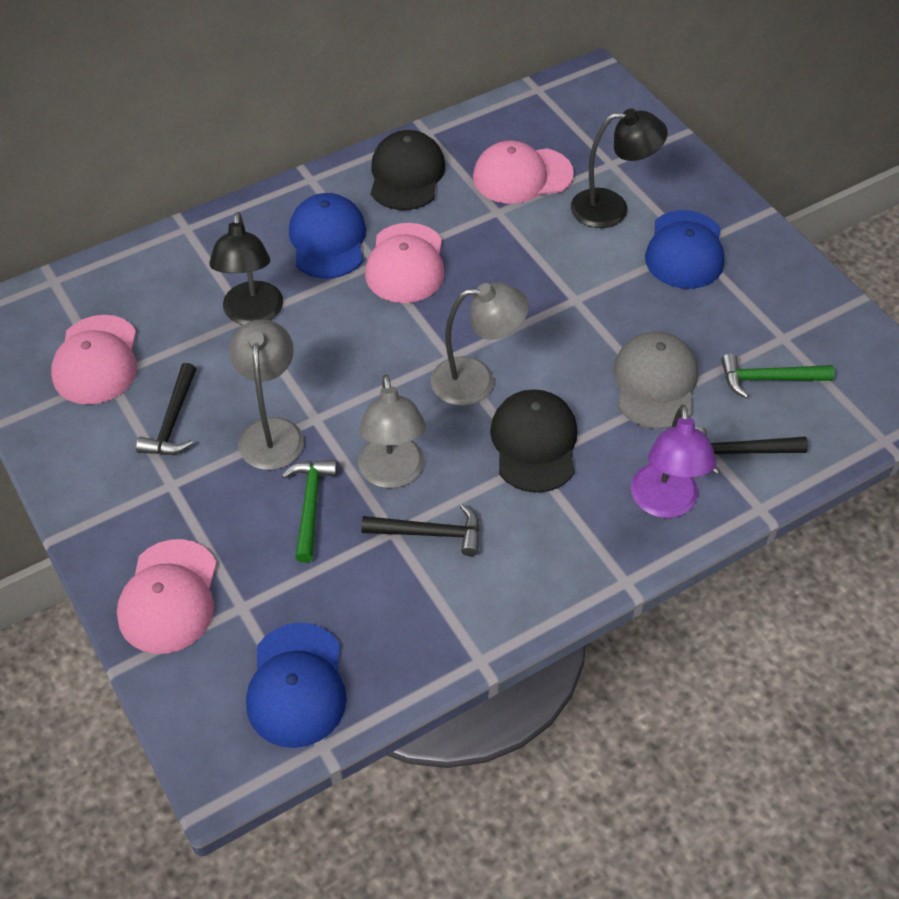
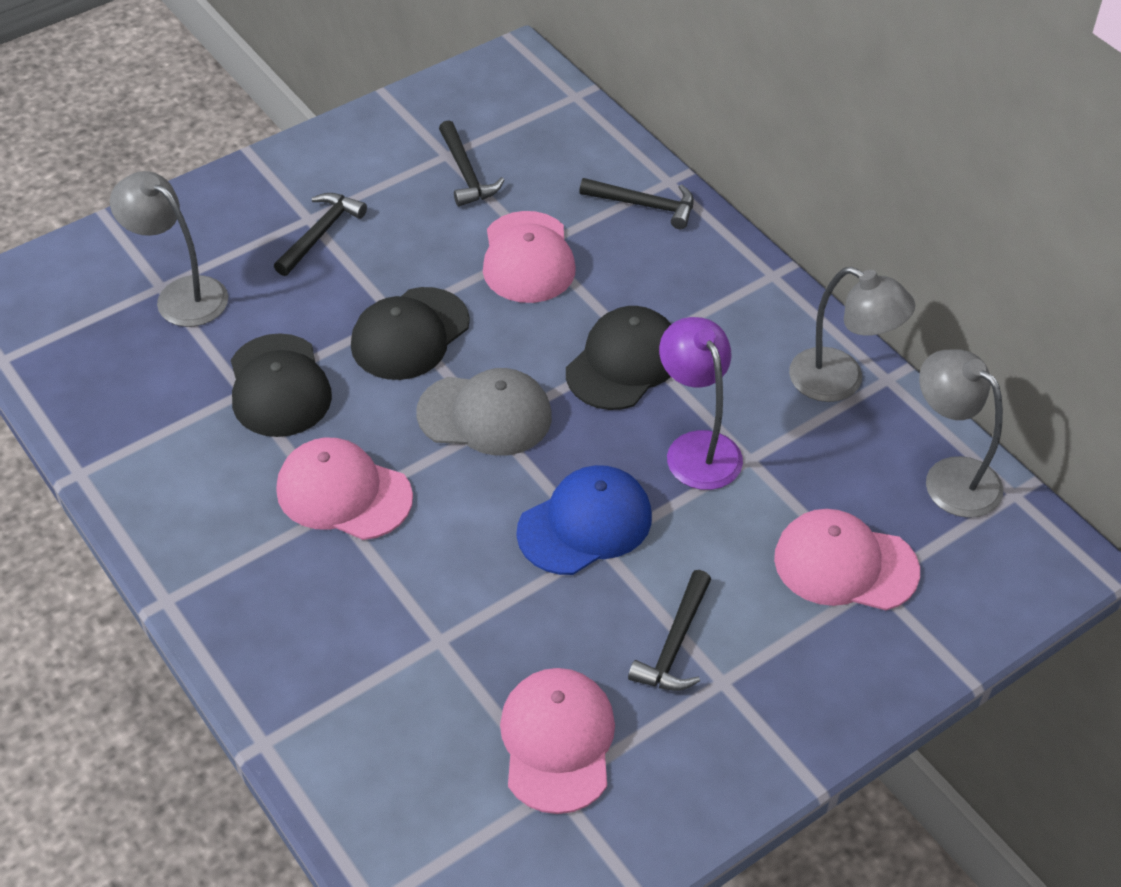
black cap: [371,130,445,210] [490,389,578,493] = 2 -> [231,333,332,437] [351,287,470,380] [566,306,671,410] = 3
black hammer: [136,363,196,455] [361,504,480,556] [695,427,808,474] = 3 -> [274,193,367,276] [439,120,505,206] [579,178,694,229] [628,570,711,691] = 4
black lamp: [209,212,283,325] [571,109,668,228] = 2 -> none = 0
blue cap: [246,622,347,748] [289,193,366,279] [645,210,724,289] = 3 -> [516,465,652,575] = 1
green hammer: [282,460,337,563] [721,353,835,398] = 2 -> none = 0

